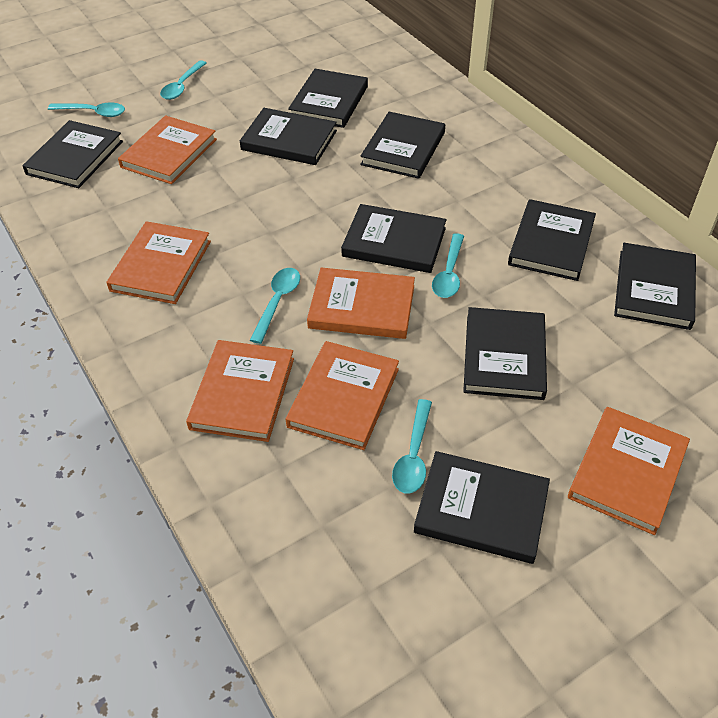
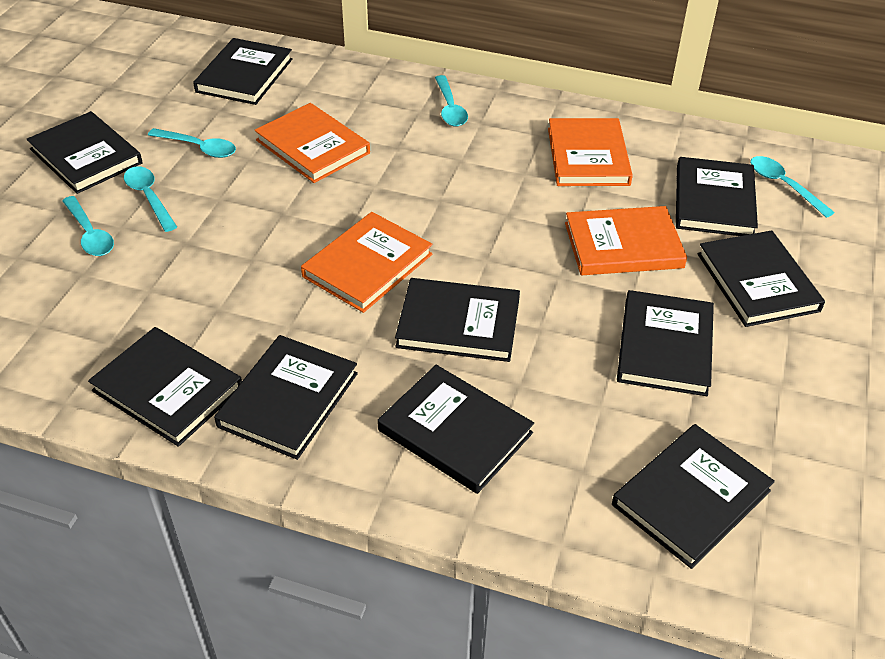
black book: [22,120,123,188] [240,108,337,165] [288,69,368,128] [341,204,447,273] [360,112,445,179] [414,451,550,564] [463,307,547,400] [508,199,596,281] [614,243,696,330] = 9 -> [27,111,142,194] [88,327,242,447] [193,38,293,105] [214,335,358,460] [378,365,534,494] [395,278,520,362] [612,424,775,569] [617,290,714,396] [676,157,758,236] [697,230,825,327] = 10
orange book: [106,221,211,304] [118,115,217,184] [186,340,294,442] [286,341,399,450] [307,267,415,339] [568,407,690,535] = 6 -> [255,103,370,183] [301,212,433,313] [548,118,633,186] [565,206,687,275] = 4

